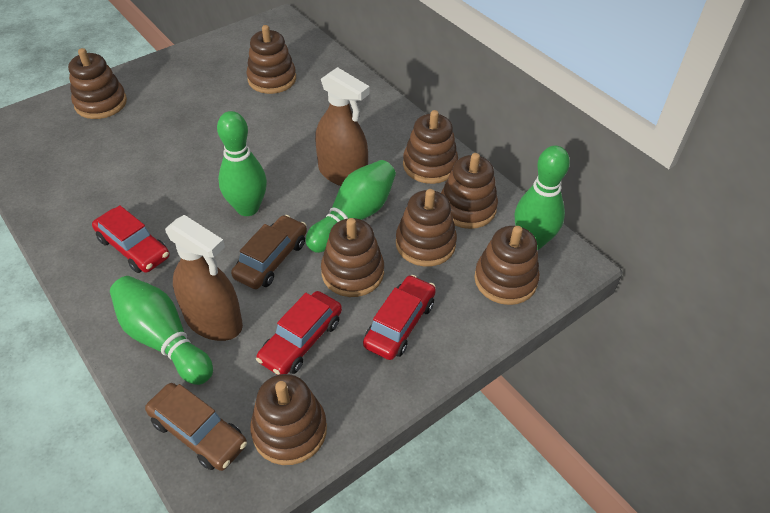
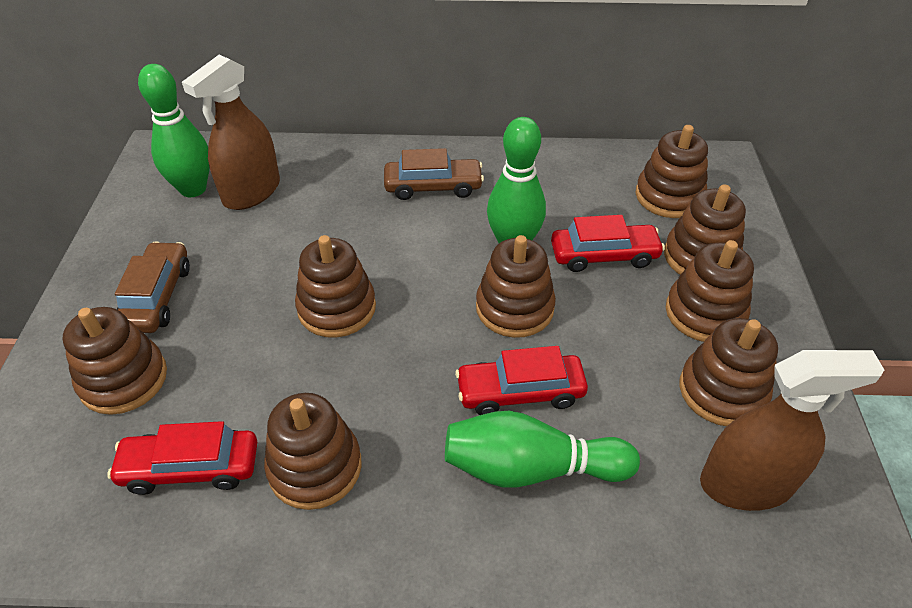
green bowling pin: [110,276,213,385] [217,111,267,216] [306,160,396,253] [515,146,570,250] = 4 -> [138,64,210,197] [445,411,640,488] [487,117,546,243] = 3

